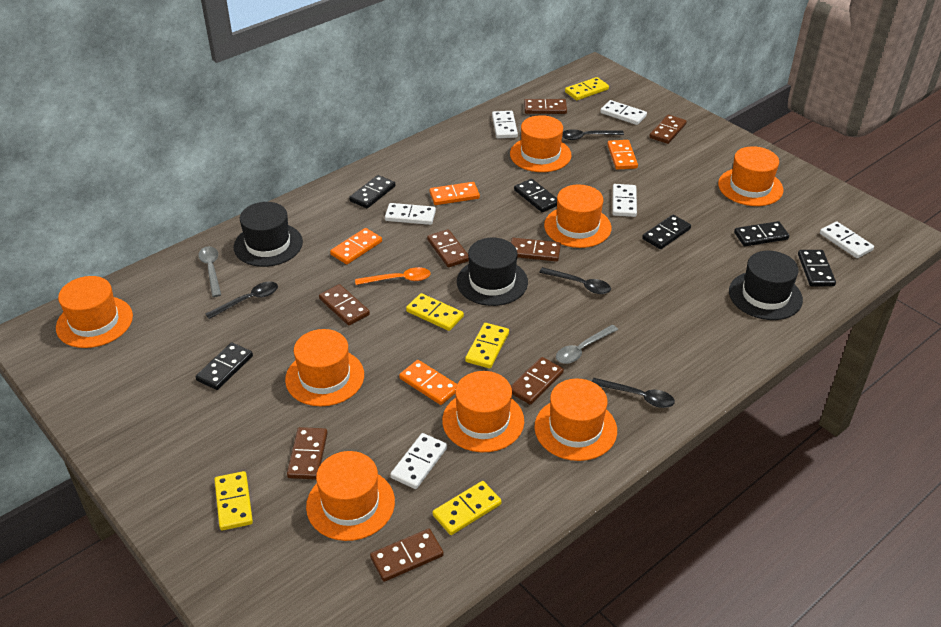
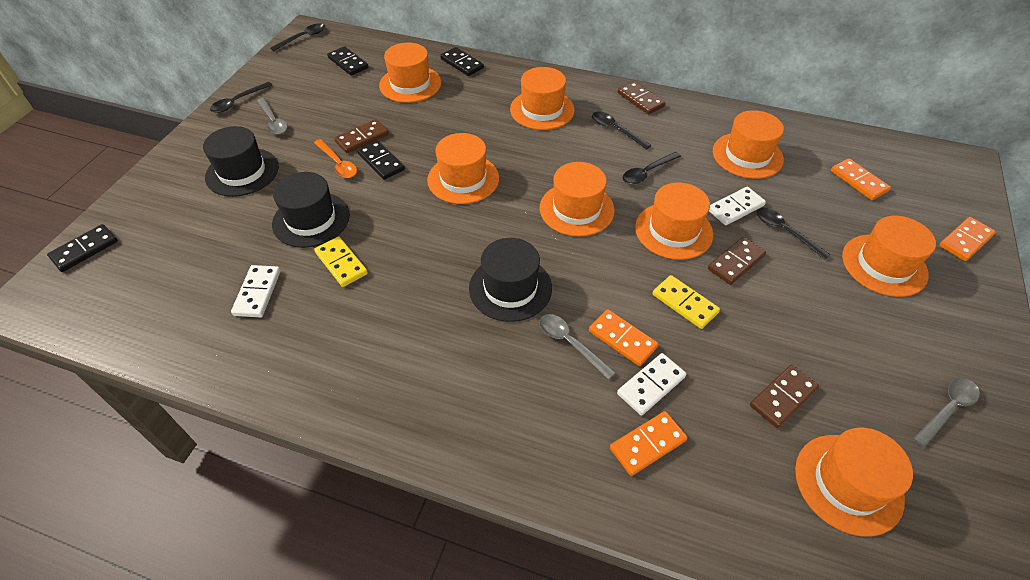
black domino: [195,342,253,390] [349,175,395,208] [514,179,557,212] [642,215,691,249] [734,221,789,246] [798,250,836,286] = 6 -> [47,224,118,272] [327,46,369,76] [357,141,405,180] [440,47,484,76] = 4
black spoon: [206,282,278,319] [539,267,611,294] [562,129,624,140] [592,378,675,408] = 4 -> [210,82,272,113] [270,23,325,51] [592,111,651,149] [622,152,681,184] [757,208,830,260] = 5
brown domino: [287,427,327,480] [319,284,370,326] [370,529,444,582] [427,229,469,267] [511,238,561,262] [511,357,564,405] [524,99,567,114] [649,115,687,144] = 8 -> [334,119,389,153] [618,81,665,115] [708,237,766,285] [750,365,819,428] = 4
grey spoon: [198,246,221,297] [556,325,618,364] = 2 -> [257,98,288,134] [539,314,616,380] [913,379,980,448] = 3
white domino: [385,203,436,225] [390,433,447,489] [492,111,518,138] [600,100,647,125] [613,184,637,217] [820,221,874,258] = 6 -> [231,265,280,317] [617,353,686,416] [709,187,766,225] = 3
yellow domino: [214,471,253,530] [406,293,464,331] [433,481,501,535] [465,323,509,368] [565,77,609,100] = 5 -> [314,237,368,287] [652,275,720,329] = 2

